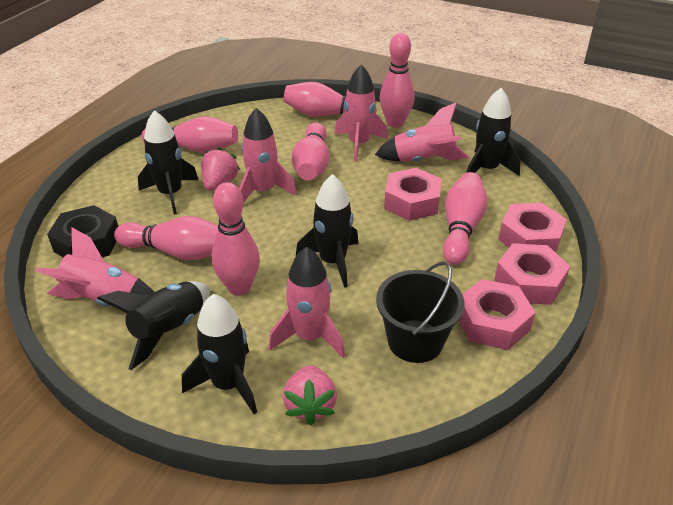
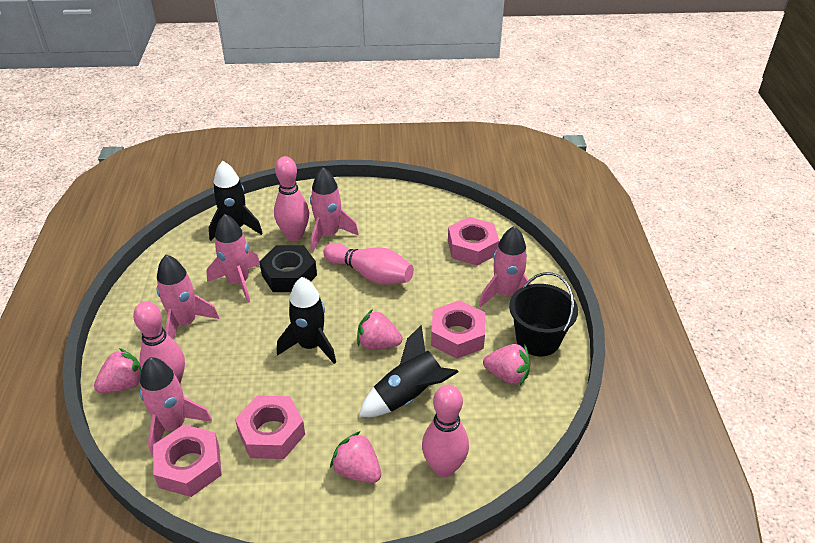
black rocket: [97,282,210,370] [138,110,198,214] [182,294,257,414] [296,174,358,288] [467,88,521,176] = 5 -> [209,161,263,241] [277,277,336,364] [359,325,459,417] = 3
pink bowling pin: [114,216,218,260] [141,116,238,153] [212,182,260,296] [284,82,377,117] [292,123,330,181] [379,33,415,128] [443,172,488,265] = 7 -> [133,301,185,384] [274,156,309,241] [323,243,414,285] [422,385,469,477] = 4
pink strawberry: [201,147,240,191] [283,365,337,425] = 2 -> [94,348,142,393] [330,431,381,483] [357,309,403,349] [483,344,530,385] = 4

